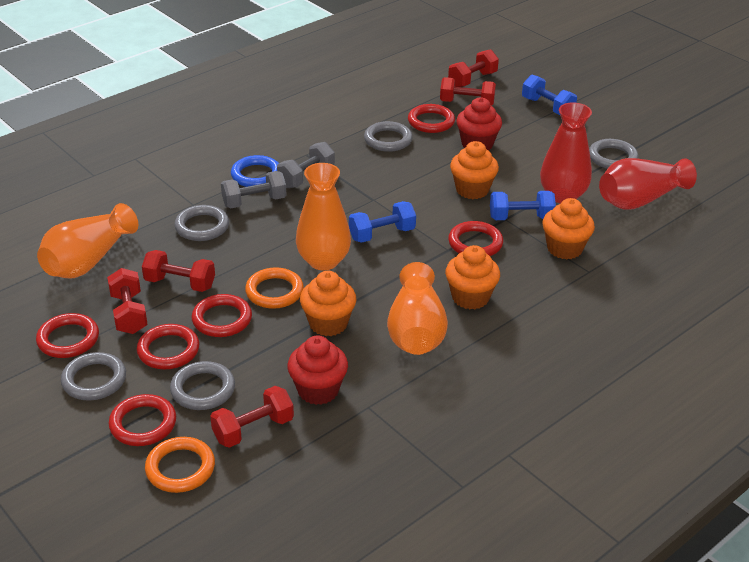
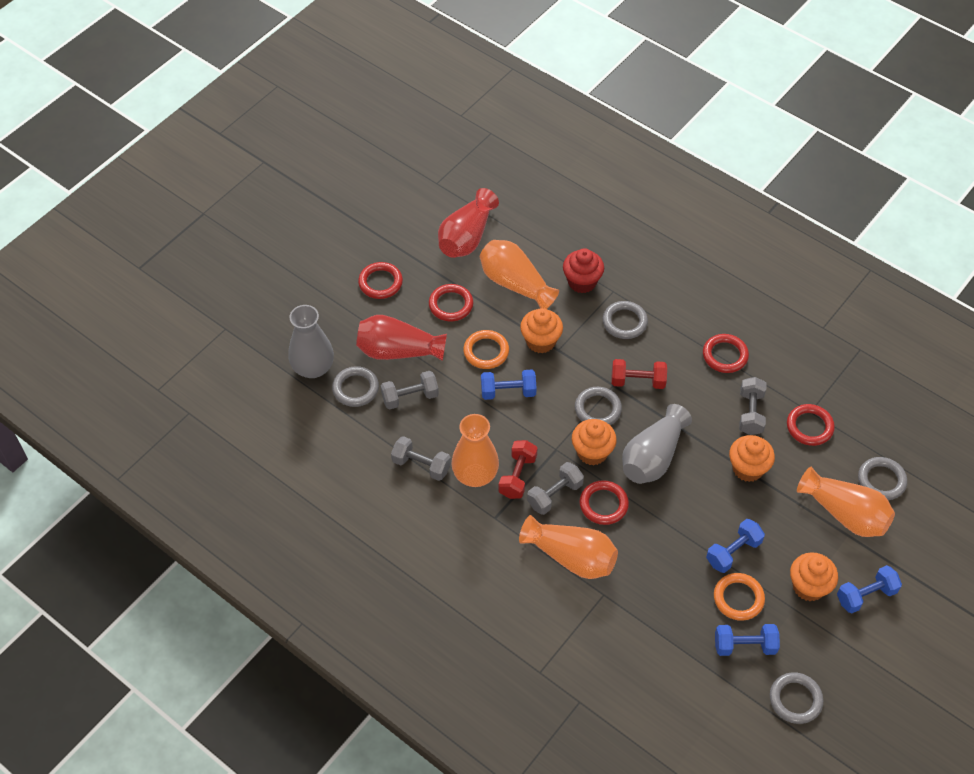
blue dumbbell: [349,201,416,243] [490,191,556,220] [522,75,577,115] = 3 -> [481,370,537,400] [706,519,765,573] [715,624,780,656] [837,565,902,613] = 4
blue ring: [231,155,279,187] = 1 -> none = 0
grey dumbbell: [221,171,287,208] [277,142,335,188] = 2 -> [381,371,439,410] [391,436,451,481] [527,462,584,515] [739,377,766,435] = 4
grey vase: none = 0 -> [288,305,334,378] [622,404,692,484] = 2
orange vase: [37,203,138,278] [296,163,351,270] [387,262,448,355] = 3 -> [451,414,499,487] [480,240,559,309] [519,515,618,579] [797,467,895,537] = 4
red cupcake: [287,335,348,405] [456,97,502,151] = 2 -> [563,248,604,293] = 1
red dumbbell: [107,268,148,334] [142,250,215,292] [210,386,294,448] [440,77,496,106] [448,49,499,87] = 5 -> [499,440,537,499] [611,359,667,389] = 2
red ring: [36,313,99,358] [109,394,176,446] [137,324,199,369] [192,294,252,337] [408,104,455,133] [448,221,503,256] = 6 -> [358,262,403,299] [429,284,473,321] [580,480,629,525] [703,334,749,373] [787,404,835,446] = 5

